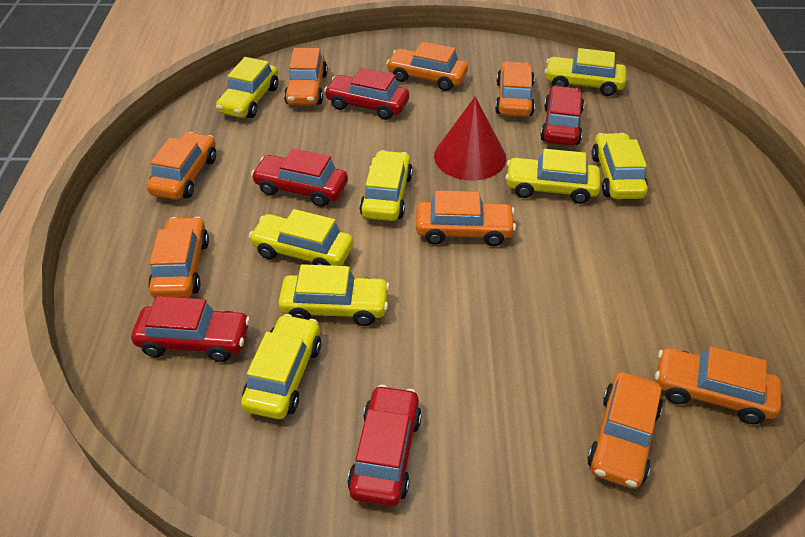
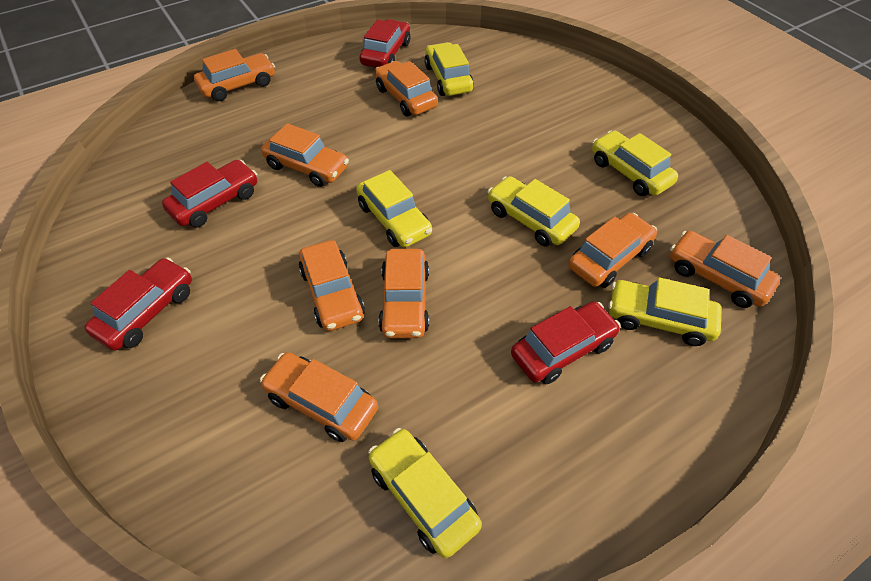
red car: [131,296,250,362] [251,148,348,207] [324,68,409,120] [347,385,422,507] [540,86,584,146] = 5 -> [84,258,192,351] [162,160,257,228] [359,19,410,68] [511,301,621,384] = 4
red cone: [434,97,506,181] = 1 -> none = 0
yellow car: [216,57,278,118] [241,314,321,419] [249,209,353,266] [278,264,390,326] [360,150,413,221] [505,149,601,204] [544,48,626,96] [591,133,648,199] = 8 -> [356,170,432,247] [368,428,482,558] [424,42,474,96] [487,176,580,247] [592,130,678,196] [608,277,722,346] = 6

